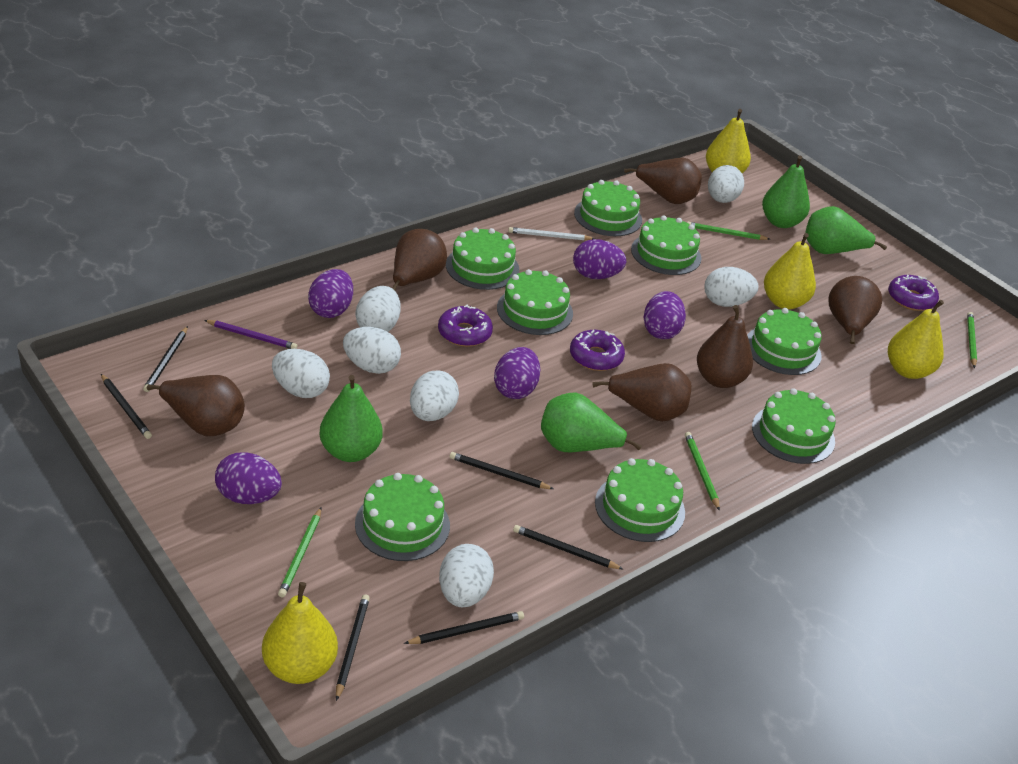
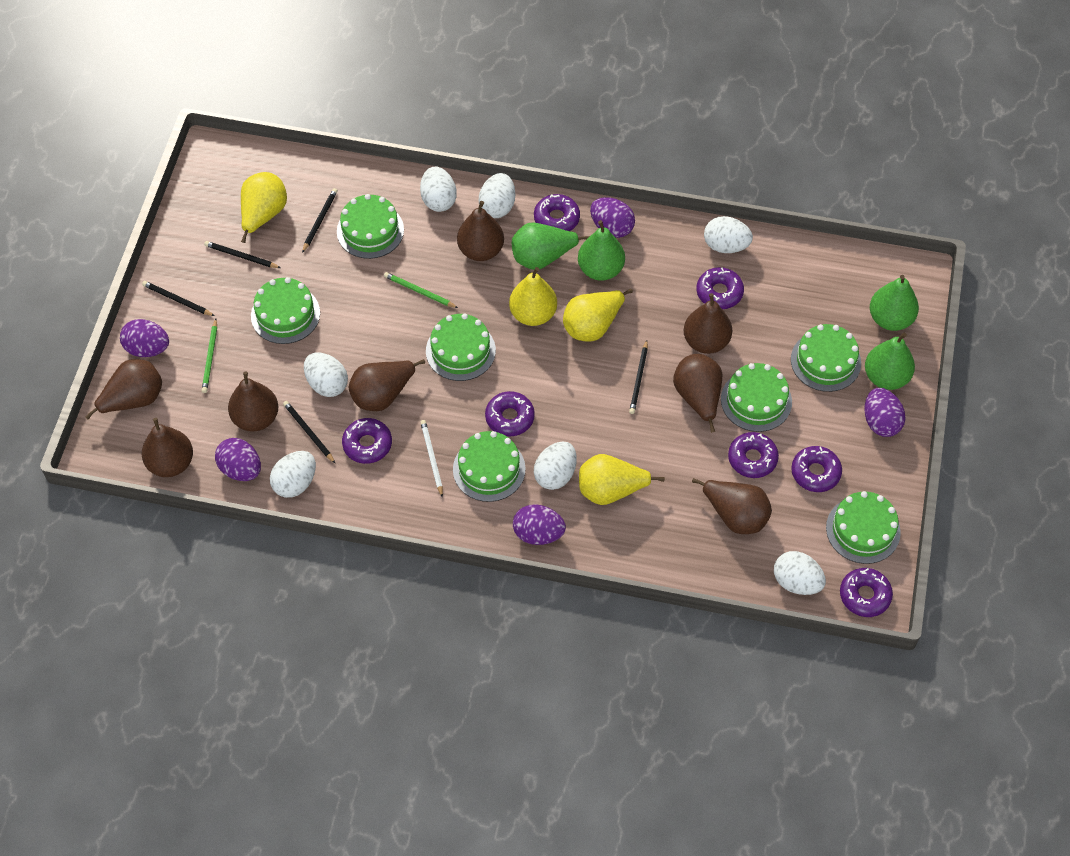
black pencil: [101,374,152,439] [143,326,188,392] [336,595,370,701] [404,611,524,644] [450,452,554,489] [513,525,623,569] = 6 -> [142,281,214,316] [204,241,281,268] [283,401,335,463] [302,188,338,253] [629,340,648,414] = 5
brown pear: [147,375,245,436] [392,229,447,291] [592,363,692,422] [624,158,702,204] [697,305,753,388] [829,276,882,344] = 6 -> [85,359,162,420] [142,418,193,477] [228,371,278,432] [349,359,425,411] [457,201,504,261] [673,354,722,433] [684,293,732,354] [692,478,772,534] = 8
green cake: [355,473,450,561] [446,227,519,290] [497,269,573,335] [574,180,642,236] [595,458,685,542] [631,215,702,275] [747,308,822,375] [752,388,836,464] = 8 -> [251,277,320,344] [337,194,404,259] [426,313,496,381] [453,431,526,502] [721,363,792,432] [791,324,861,392] [826,491,901,564] = 7
green pencil: [278,507,321,597] [685,432,720,511] [687,222,769,240] [967,312,977,368] = 4 -> [202,319,217,393] [384,272,458,308] = 2
purple donut: [438,305,493,347] [570,330,625,371] [888,275,939,311] = 3 -> [342,418,392,464] [485,391,535,436] [534,194,580,231] [696,267,744,309] [728,432,779,478] [791,446,842,492] [840,568,893,617] = 7
purple pencil: [204,320,297,349] = 1 -> none = 0

